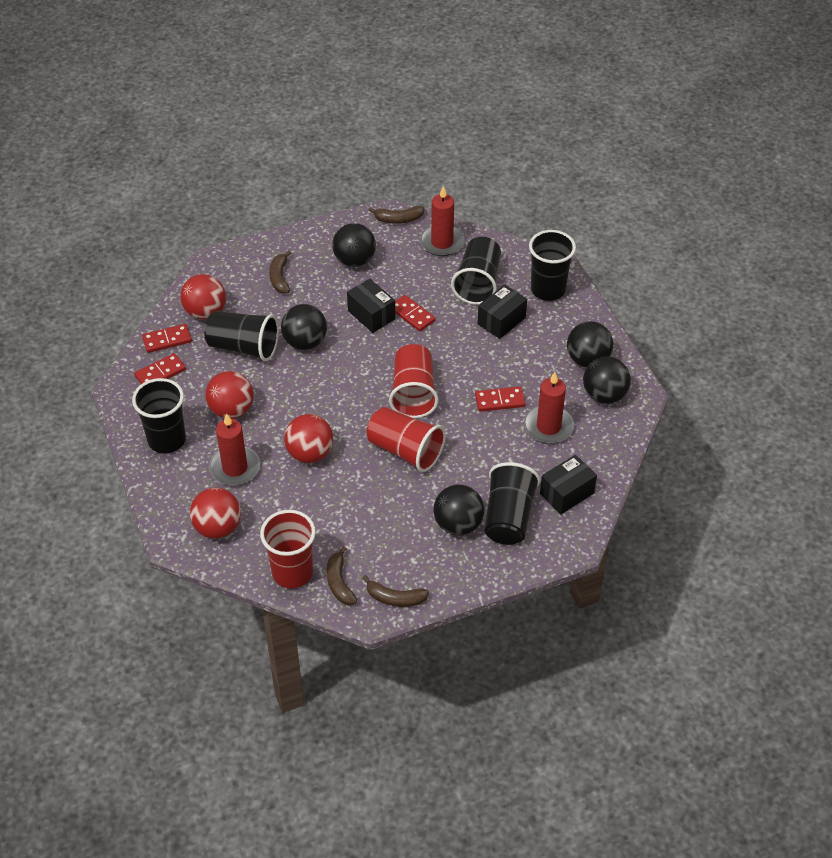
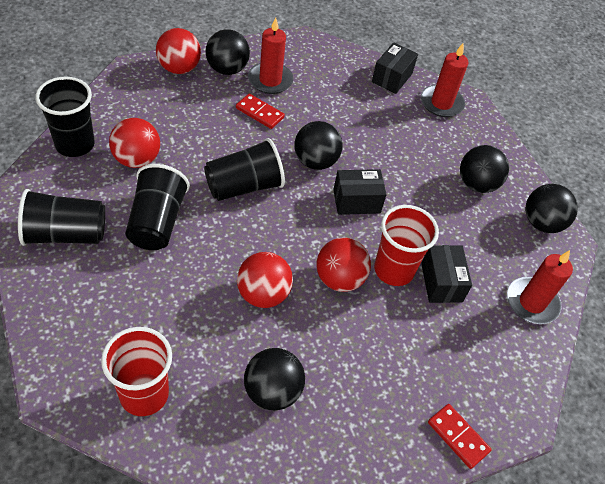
black cup: [132,378,186,454] [204,311,279,362] [451,237,501,305] [485,462,540,545] [529,230,576,301] = 5 -> [18,189,105,246] [35,77,95,157] [125,164,190,250] [204,138,285,201] = 4
brown banana: [269,251,291,294] [327,546,357,605] [362,575,429,607] [369,206,424,224] = 4 -> none = 0
red cup: [260,510,316,589] [367,407,446,472] [389,344,439,418] = 3 -> [101,327,172,416] [374,205,439,286] = 2
red domino: [134,353,186,384] [142,324,192,353] [395,295,436,331] [475,387,525,412] = 4 -> [236,94,285,129] [428,404,492,469] = 2

